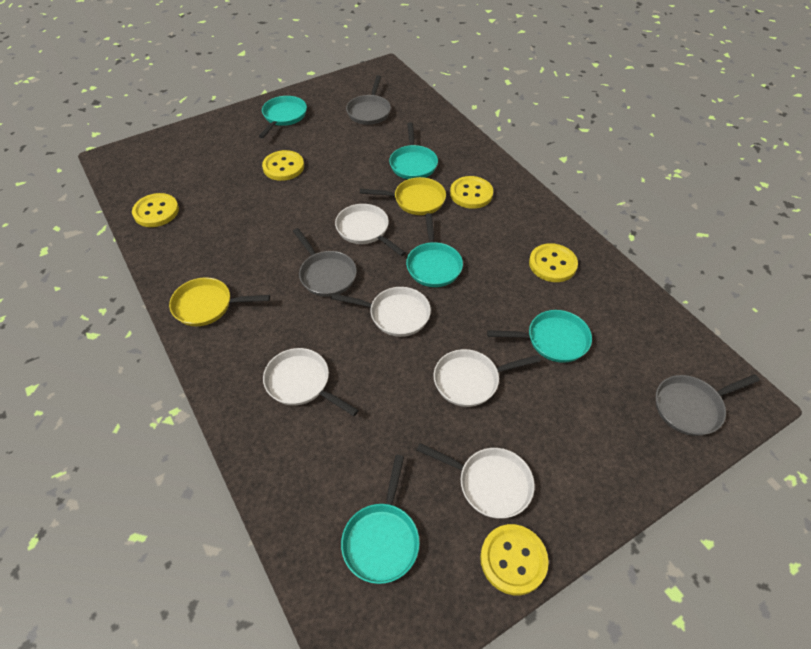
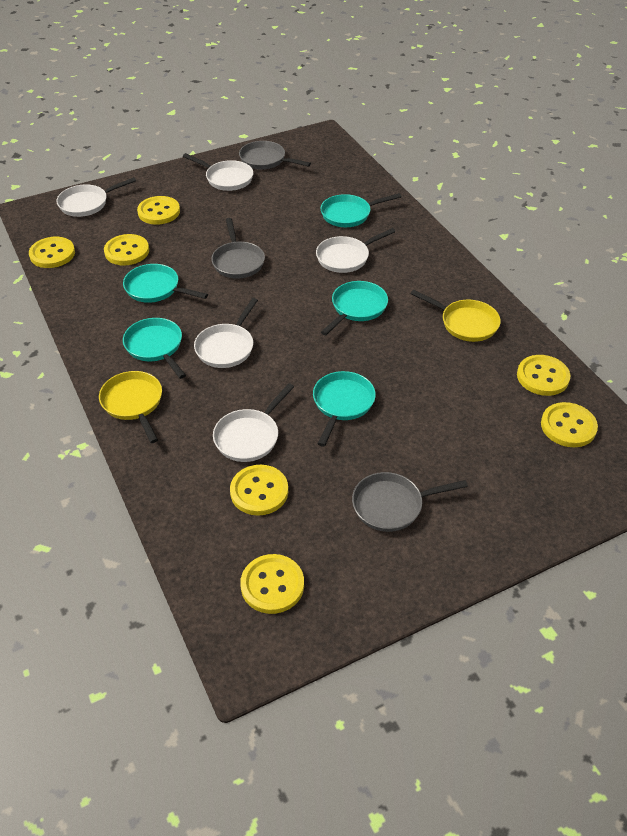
yellow button: [132,193,179,227] [262,150,304,181] [450,176,493,209] [480,524,549,595] [529,243,578,282] = 5 -> [29,237,75,268] [104,234,149,265] [137,196,180,225] [230,465,288,516] [240,554,304,614] [517,355,571,396] [541,402,598,447] = 7

